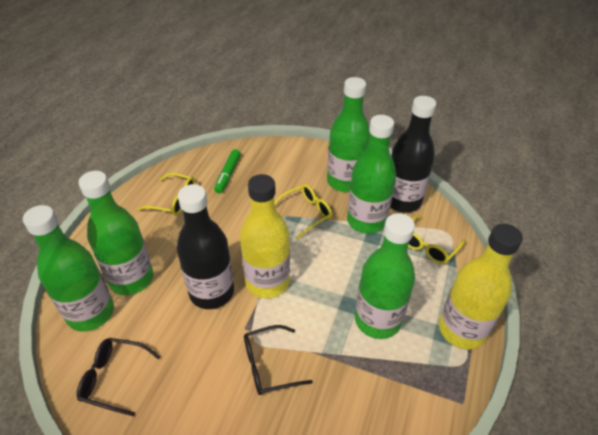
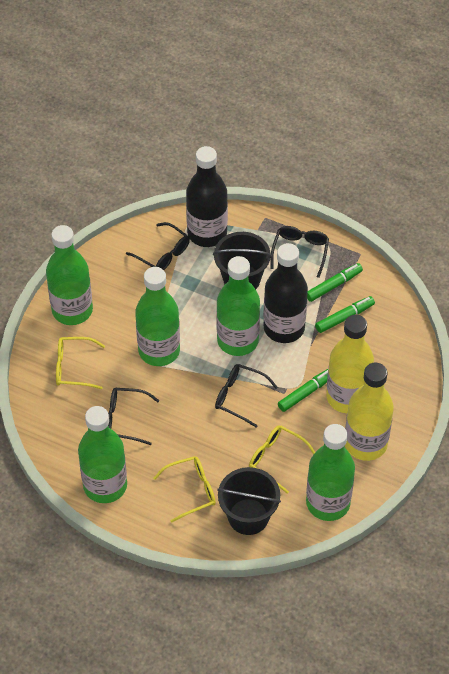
black bucket: none = 0 -> [213,232,272,289] [217,467,281,535] = 2
black glasses: [77,338,160,416] [244,325,312,395] = 2 -> [108,388,159,445] [126,222,190,270] [215,364,278,428] [270,226,329,278] = 4
green marker: [214,149,241,193] = 1 -> [278,369,328,412] [307,263,363,302] [315,296,375,333] = 3

